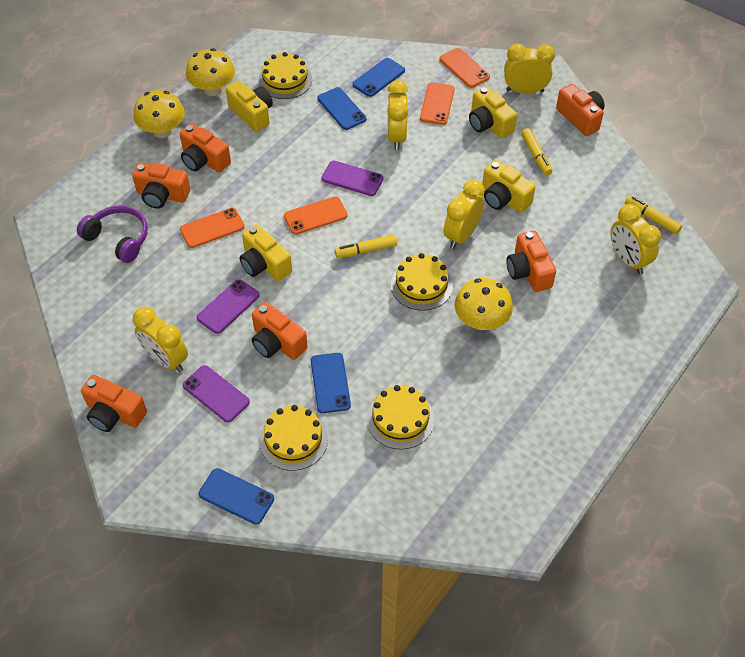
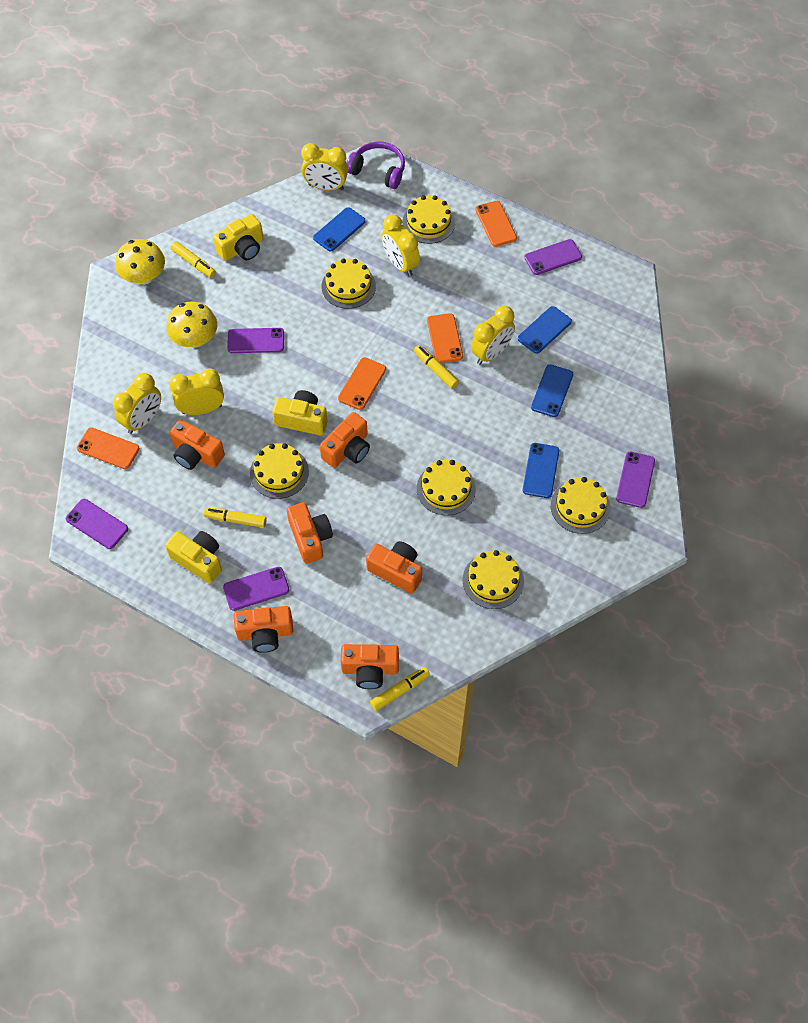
purple phone: [183,365,250,422] [197,279,260,334] [322,161,383,196] = 3 -> [66,499,128,549] [223,567,289,611] [227,328,284,353] [524,239,582,275] [616,452,655,508] = 5
yellow cake: [259,52,312,99] [259,405,328,471] [367,385,435,450] [391,253,453,311] = 4 -> [250,443,309,499] [321,258,376,309] [402,195,455,244] [417,460,476,515] [463,550,524,609] [551,477,611,534] = 6
yellow camera: [226,81,273,132] [240,224,292,281] [469,86,517,139] [482,160,536,212] = 4 -> [165,531,222,584] [213,214,263,261] [272,390,328,436] = 3
yellow marker: [335,235,397,258] [521,128,552,176] [625,196,682,235] = 3 -> [170,241,216,278] [204,508,267,528] [370,667,430,711] [414,345,459,389] = 4
yellow mushroom: [133,90,185,138] [186,48,235,96] [454,278,513,330] = 3 -> [115,239,165,285] [166,301,217,348] = 2

